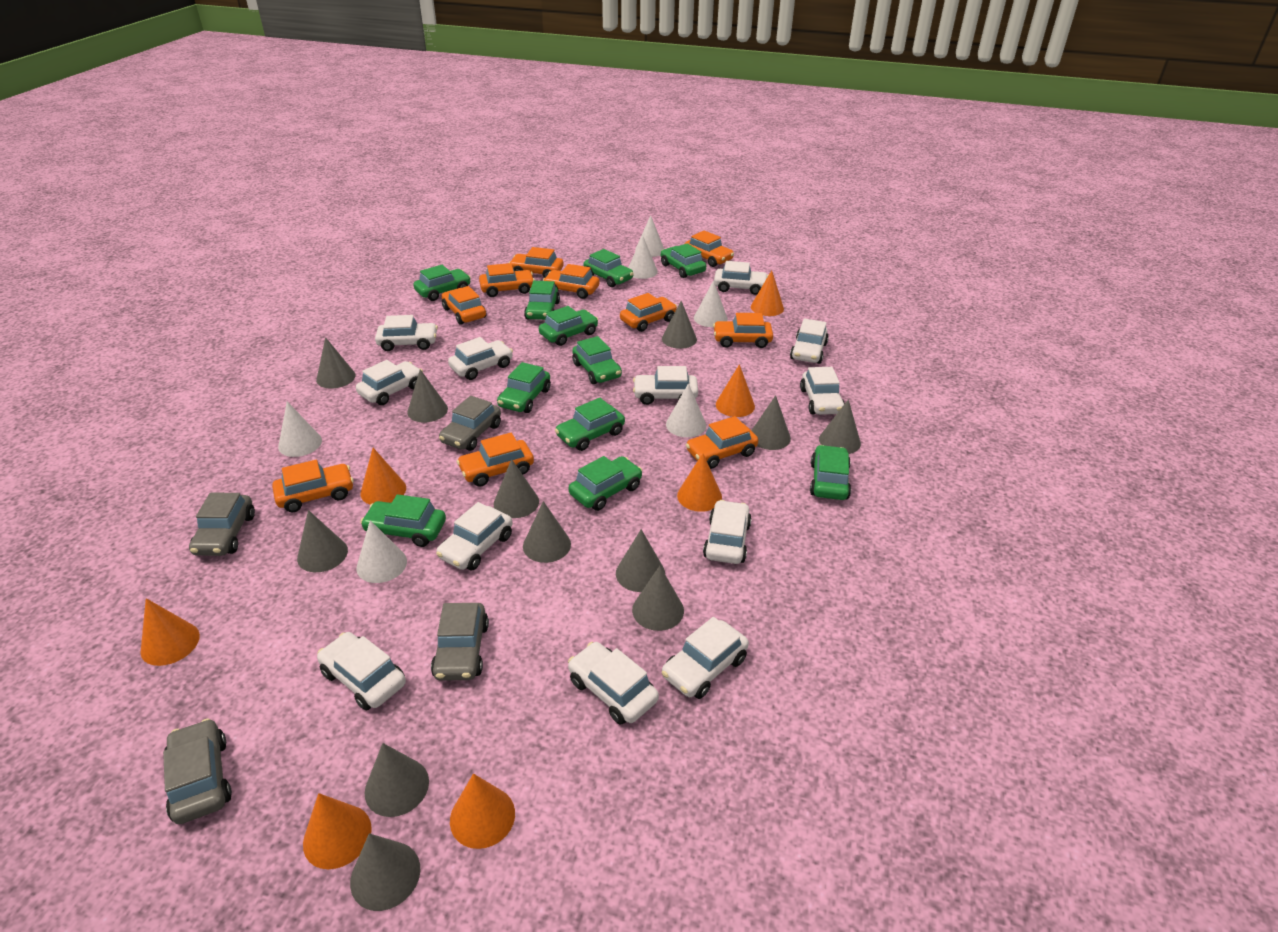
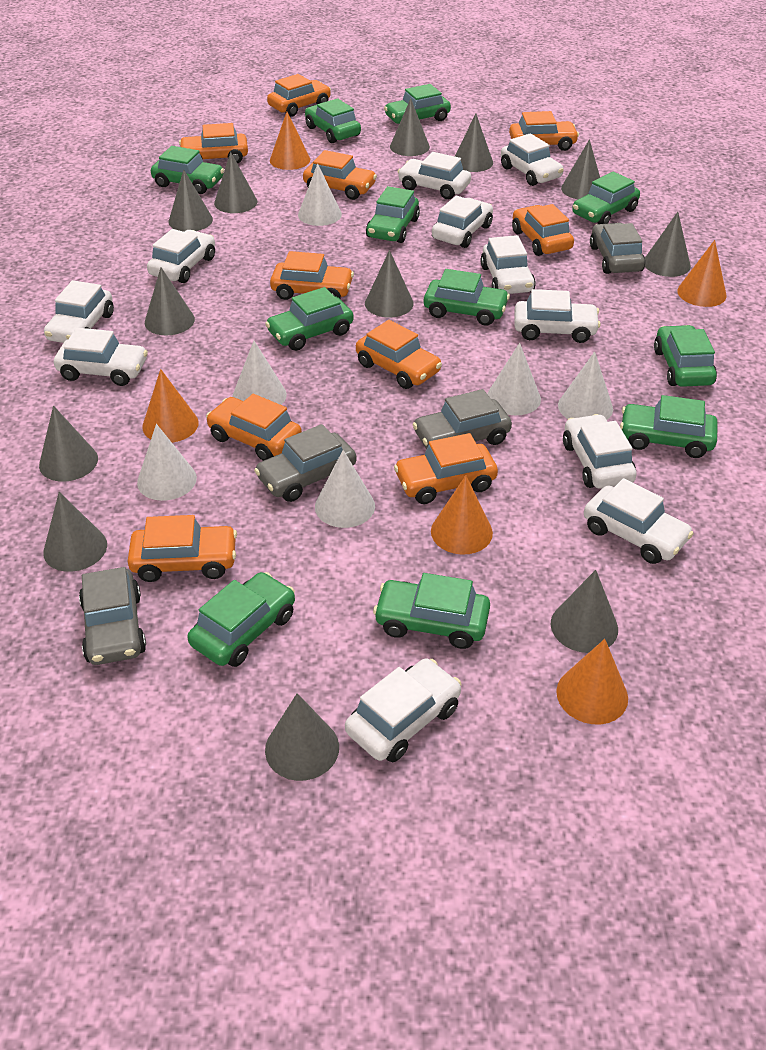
orange cone: [140,598,200,666] [303,793,372,869] [360,448,406,505] [450,774,515,849] [677,453,722,512] [716,364,755,417] [751,270,784,316] = 7 -> [142,369,199,443] [270,112,310,170] [431,475,493,555] [556,639,628,724] [677,240,727,307] = 5
white car: [317,632,406,711] [356,360,423,405] [375,315,438,351] [436,502,513,571] [448,337,513,380] [568,642,659,725] [633,366,698,405] [662,617,749,699] [703,500,752,564] [714,261,768,295] [790,319,829,364] [800,367,845,415] = 12 -> [44,280,114,343] [54,328,148,386] [147,229,215,283] [345,659,461,762] [397,152,471,199] [432,196,493,248] [480,235,536,294] [501,133,564,186] [514,289,601,343] [563,414,637,489] [584,478,694,564] = 11

